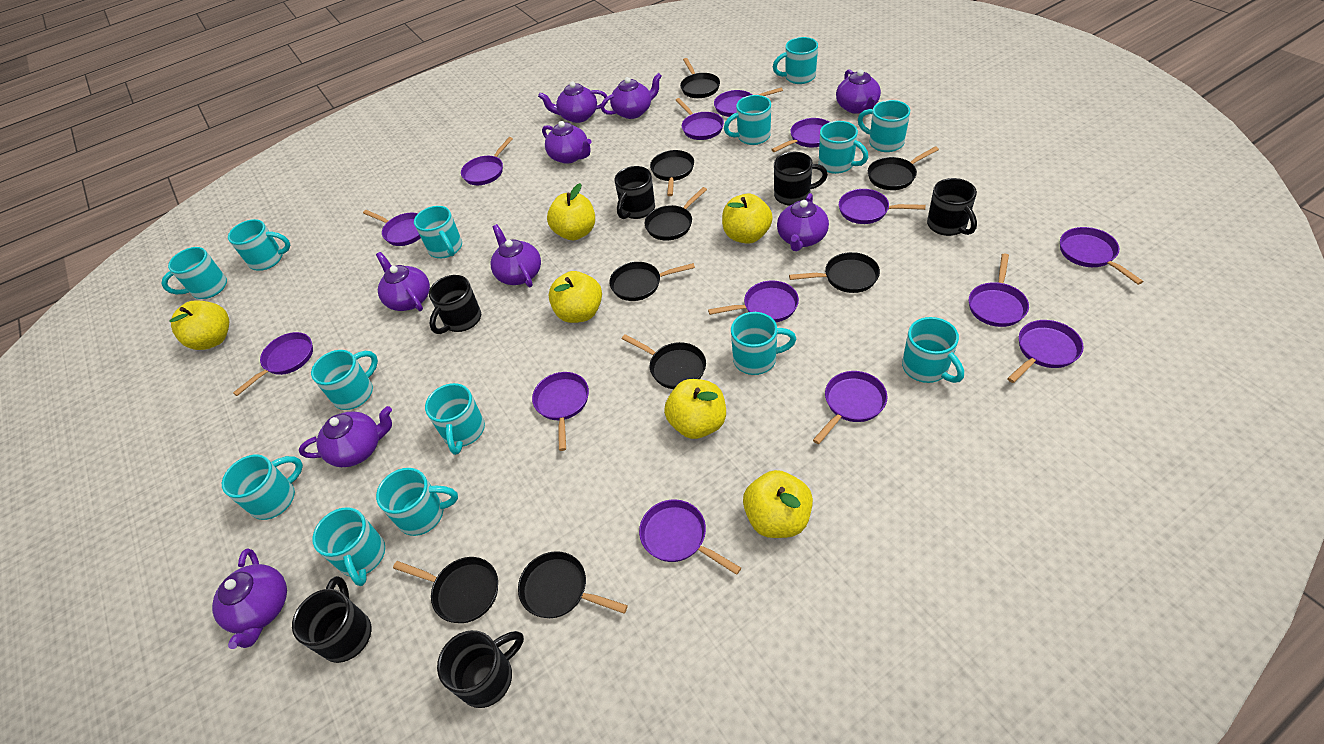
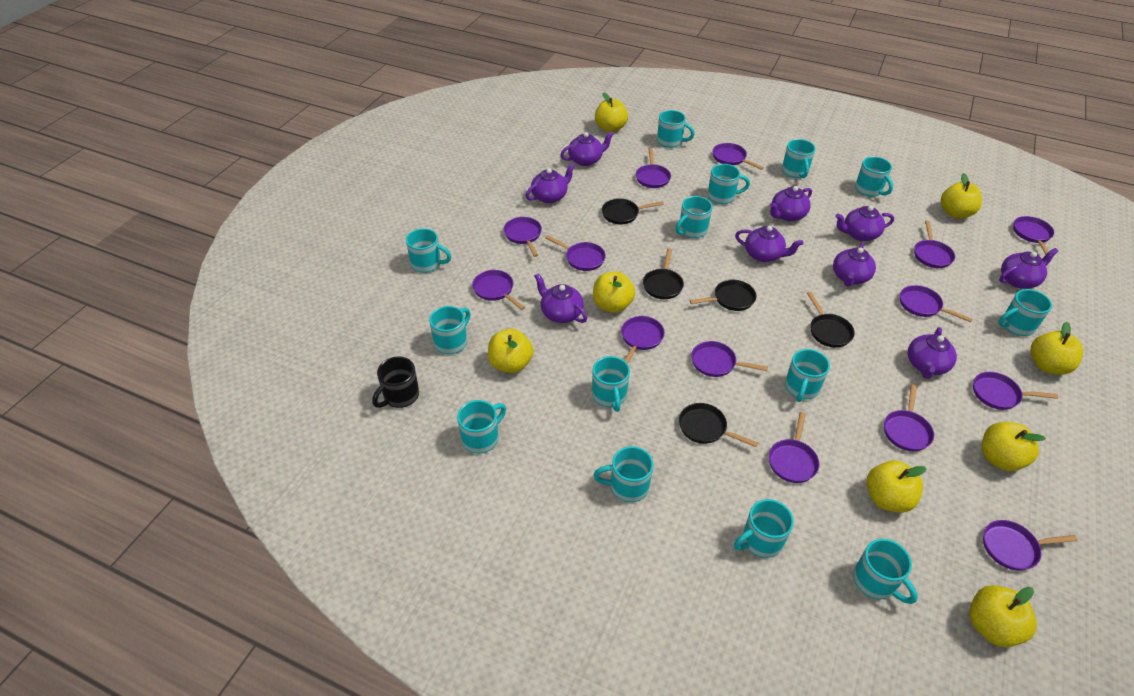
black mug: [292,576,371,663] [429,275,481,334] [437,630,524,708] [615,166,655,219] [774,152,828,206] [927,178,977,236] = 6 -> [372,356,419,408] = 1
black pan: [393,557,498,623] [518,551,628,618] [609,262,695,301] [622,334,706,389] [645,187,707,240] [650,150,694,196] [680,58,720,98] [789,252,880,293] [868,146,939,190] = 9 -> [602,198,664,224] [643,248,684,299] [679,403,758,447] [690,280,756,311] [807,292,855,347] = 5
yellow apple: [169,300,229,350] [547,183,595,240] [549,271,602,323] [664,379,726,439] [722,194,773,244] [743,470,813,538] = 6 -> [488,329,534,373] [593,271,635,313] [595,92,628,132] [866,461,927,513] [941,173,982,218] [969,585,1037,647] [982,422,1046,471] [1031,322,1083,375] = 8

